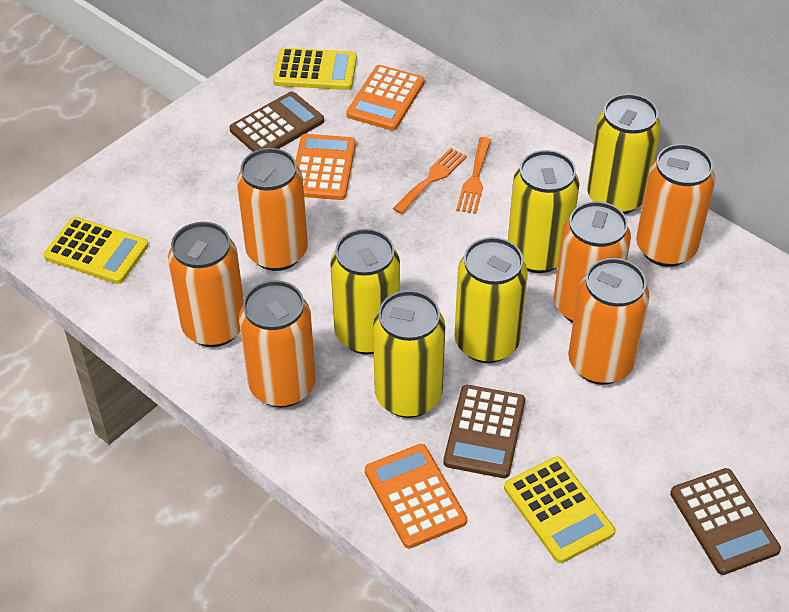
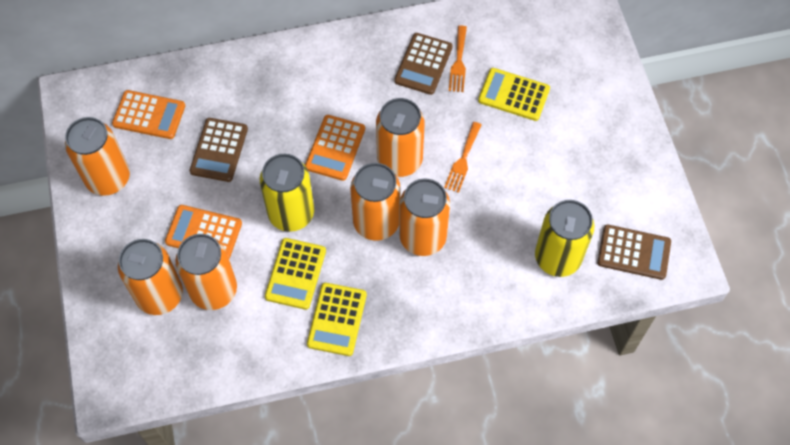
yellow can: [330,229,400,354] [373,290,445,418] [454,237,528,363] [508,150,579,273] [587,94,661,214] = 5 -> [260,154,314,232] [535,200,594,277] = 2

